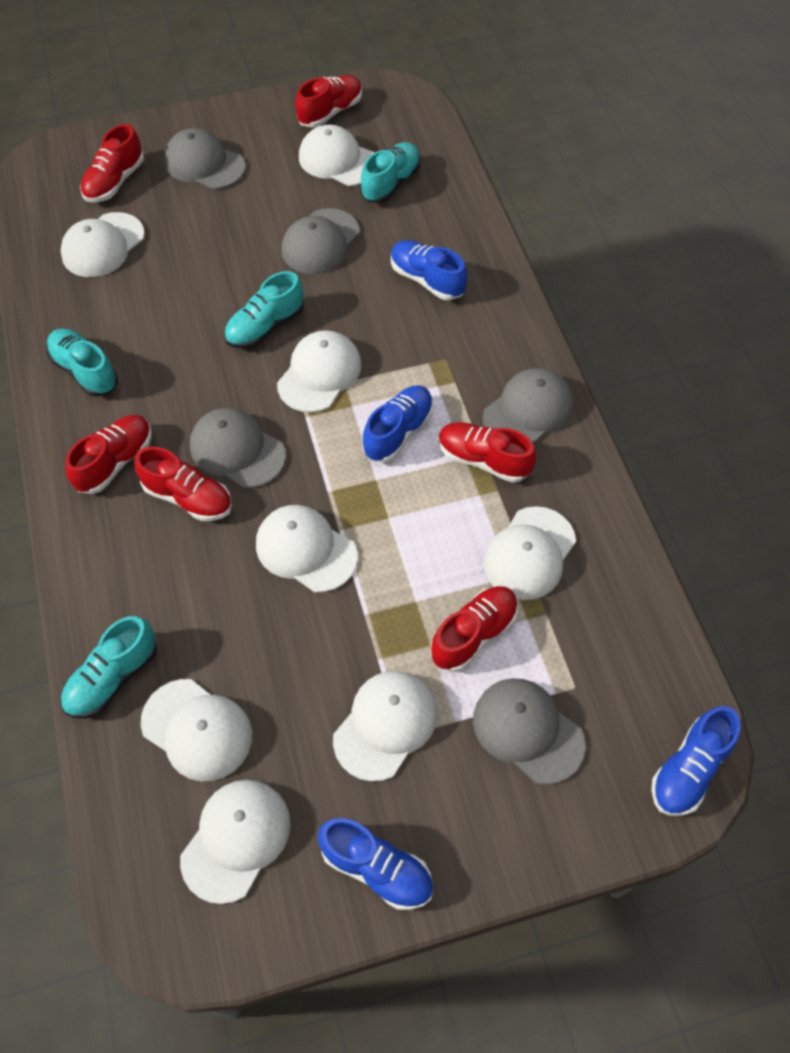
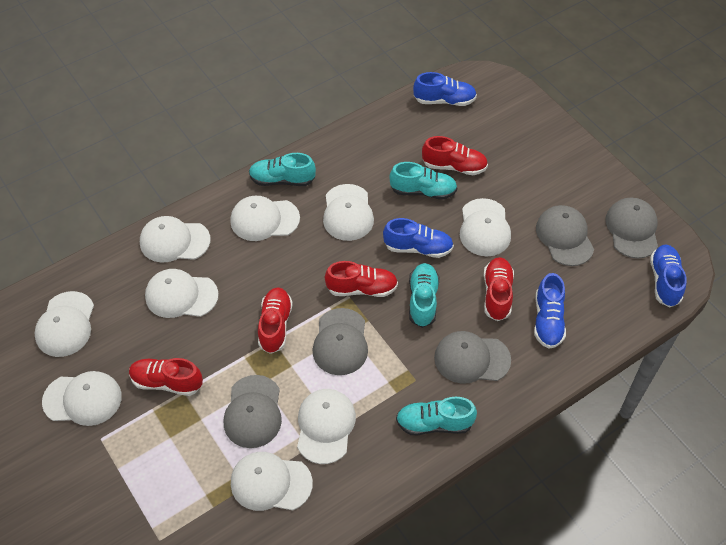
red shoe: [65,415,152,494] [80,124,144,202] [134,447,232,521] [295,75,362,128] [430,586,518,672] [438,422,536,483] = 6 -> [129,358,203,396] [258,287,293,354] [325,261,398,297] [422,136,488,175] [484,257,514,321] = 5
white cap: [60,212,145,277] [141,679,252,781] [180,780,291,904] [256,505,358,592] [277,330,362,413] [299,125,375,186] [333,671,437,782] [483,506,576,600] = 8 -> [34,291,94,357] [42,371,122,426] [140,216,210,263] [145,269,218,318] [230,196,300,241] [231,452,313,511] [297,389,356,464] [323,184,374,241] [460,198,511,256] = 9

